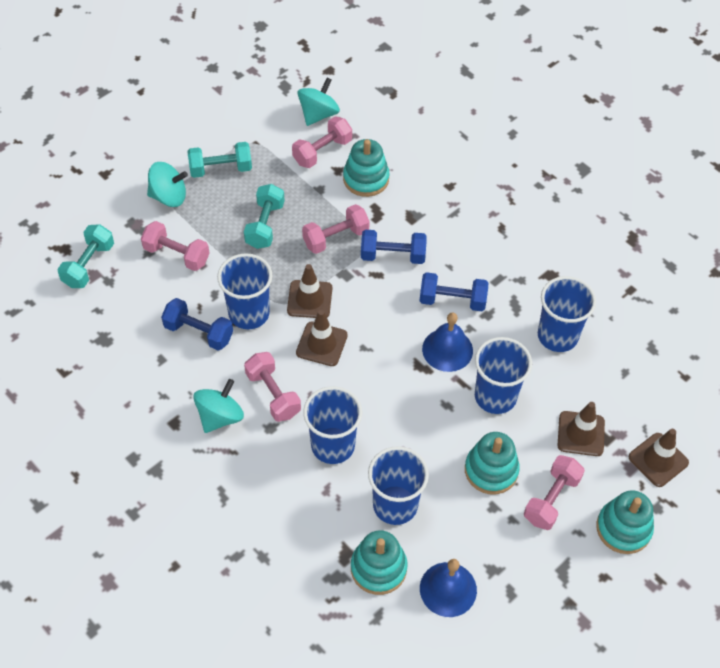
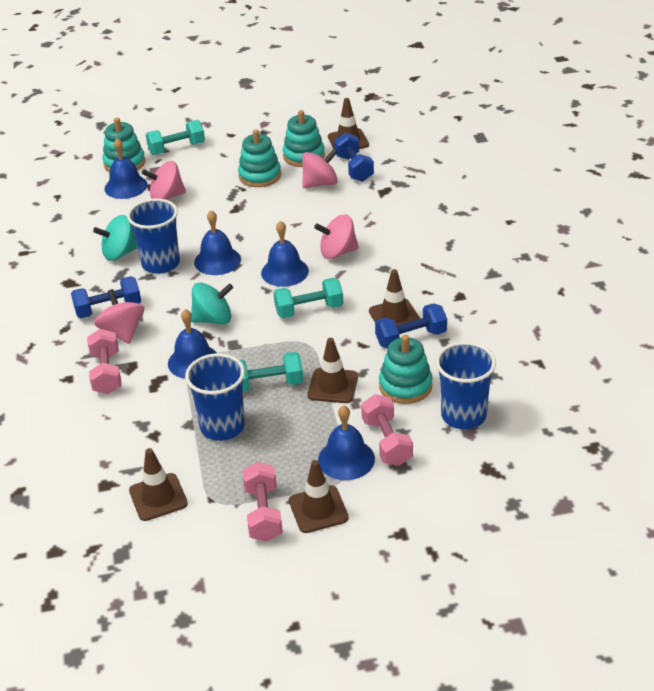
blue bell: [420,559,477,617] [422,312,473,372] = 2 -> [104,138,148,199] [168,309,217,379] [194,210,241,275] [261,221,309,287] [318,405,375,480] = 5
blue cup: [217,253,272,329] [303,386,362,464] [368,446,429,525] [475,337,532,414] [538,276,596,352] = 5 -> [127,198,180,274] [185,353,245,441] [436,342,496,429] = 3
brown traffic cone: [287,264,332,318] [296,310,348,366] [558,402,605,456] [629,429,689,487] = 4 -> [129,448,188,521] [289,460,349,533] [307,338,358,403] [328,98,369,149] [369,269,421,326] = 5
pink dumbbell: [141,221,210,271] [244,352,301,422] [292,116,352,168] [302,204,370,254] [524,455,585,530] = 5 -> [87,329,122,394] [242,462,283,542] [361,394,413,466] = 3
pink spinning top: none = 0 -> [94,289,144,344] [142,161,186,200] [302,149,338,188] [314,214,359,259] = 4
turquoise spinning top: [147,162,188,207] [193,379,244,433] [297,77,340,126] = 3 -> [93,215,138,261] [191,282,233,324] = 2

